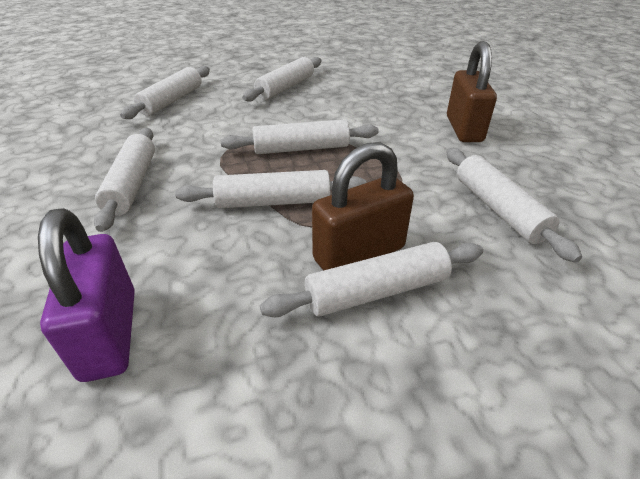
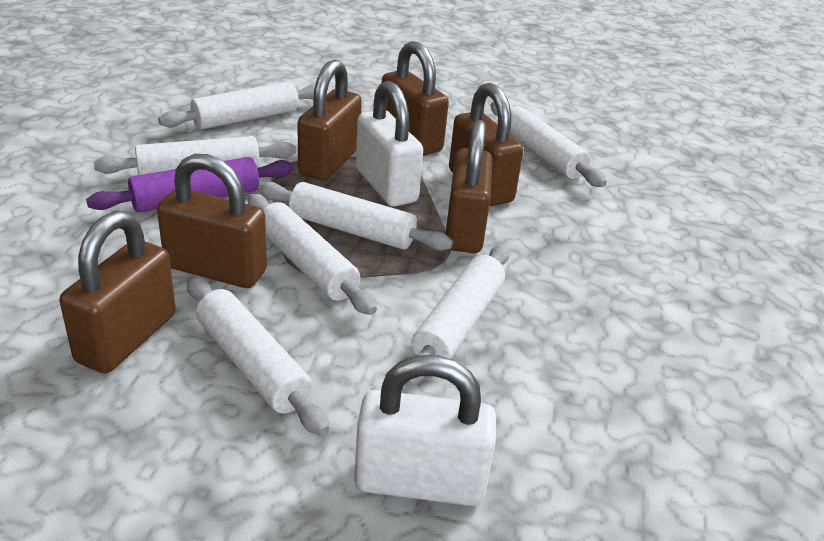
brown padlock: [312,142,414,271] [447,41,497,142] = 2 -> [59,211,176,373] [157,154,267,288] [298,60,362,181] [382,41,449,156] [446,120,493,253] [449,83,524,206] = 6
purple padlock: [38,208,135,382] = 1 -> none = 0
purple rolling pin: none = 0 -> [86,157,294,213] = 1
white padlock: none = 0 -> [354,355,496,506] [356,81,423,207] = 2

